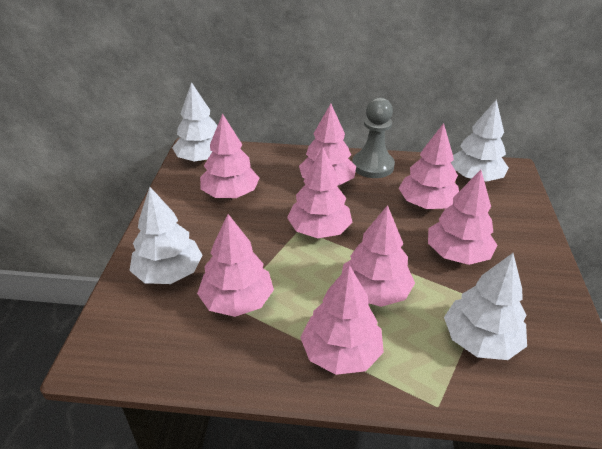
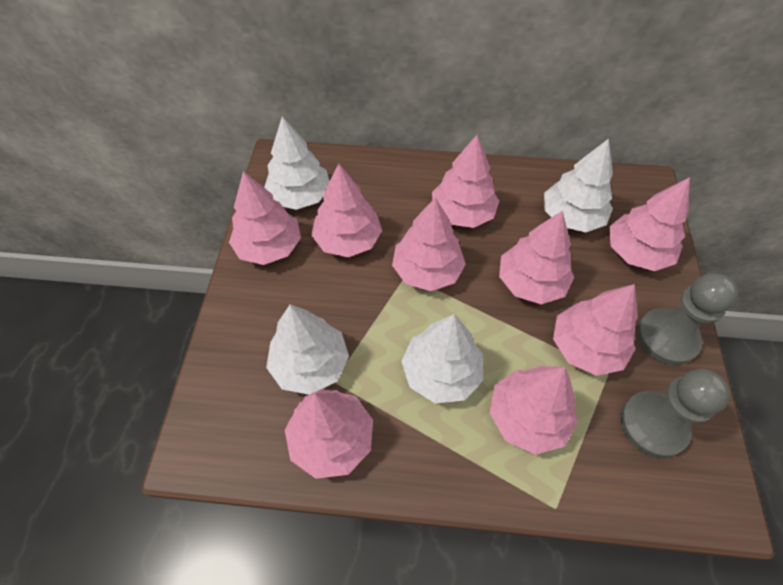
grey pawn: [352,97,395,178] = 1 -> [620,369,730,458] [637,273,738,365] = 2
pink tree: [197,214,274,317] [200,113,259,198] [287,147,352,238] [299,104,356,186] [300,265,384,375] [342,205,415,307] [399,123,459,209] [428,170,497,265] = 8 -> [229,171,301,265] [285,389,373,479] [311,164,382,257] [392,197,466,291] [432,135,499,228] [490,366,578,455] [499,211,574,304] [553,284,638,376] [609,177,690,271] = 9

